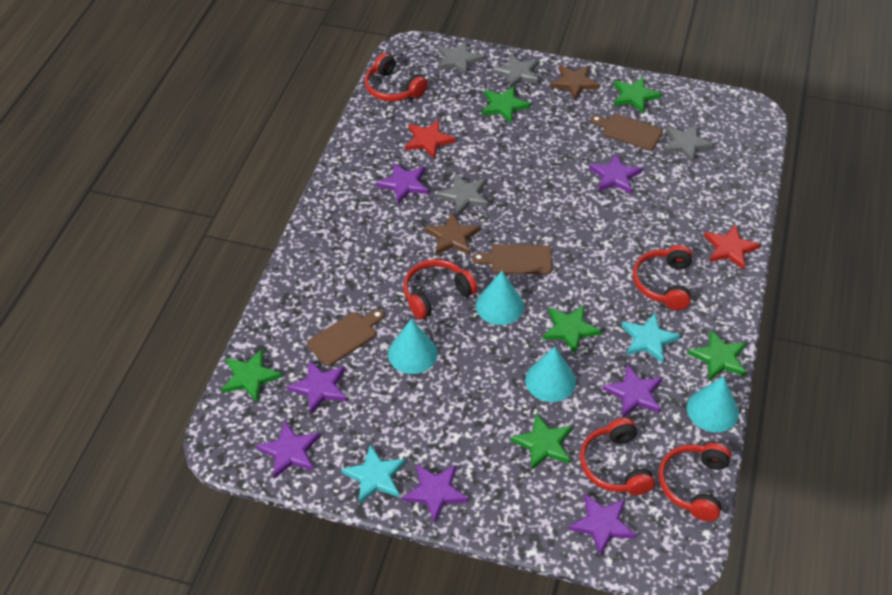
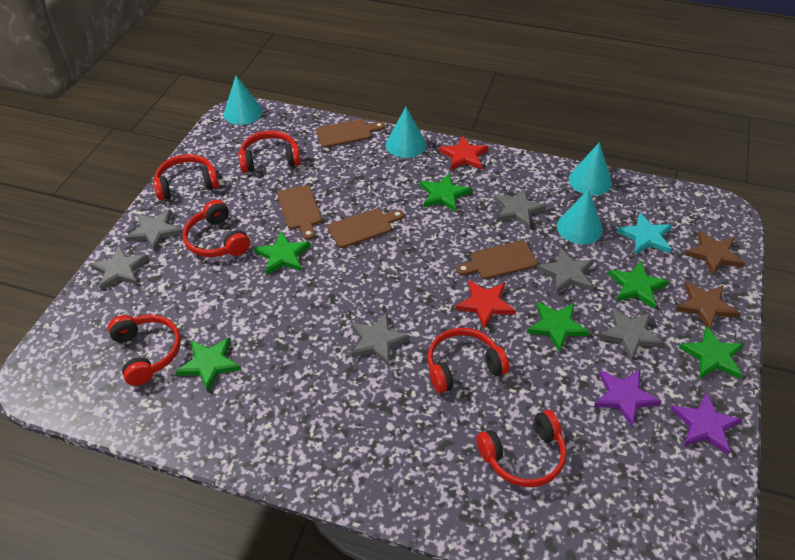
brown cutting board: [307,309,384,366] [472,244,552,274] [590,114,663,150] = 3 -> [278,185,322,240] [316,119,385,148] [328,209,404,248] [456,241,538,279] = 4
grey star: [437,174,489,216] [438,41,484,76] [492,53,539,88] [663,124,714,163] = 4 -> [90,245,149,291] [125,209,183,252] [351,313,410,366] [494,188,547,228] [537,248,594,294] [599,308,664,360] = 6
purple star: [256,421,320,478] [287,361,347,414] [376,163,429,204] [402,464,469,522] [568,494,636,556] [589,154,642,194] [602,364,662,418] = 7 -> [594,370,662,427] [671,393,743,455] = 2
red headphones: [364,53,428,102] [403,259,477,319] [580,418,655,495] [633,245,692,310] [659,443,731,521] = 5 -> [108,315,181,386] [153,154,219,200] [183,200,250,257] [238,131,301,173] [428,328,509,393] [477,410,567,487] = 6
turquoise star: [341,445,406,504] [621,313,681,363] = 2 -> [617,213,672,255] = 1

